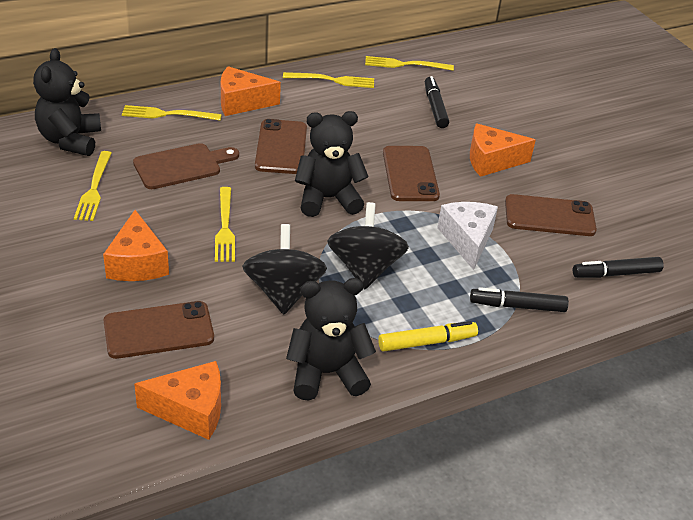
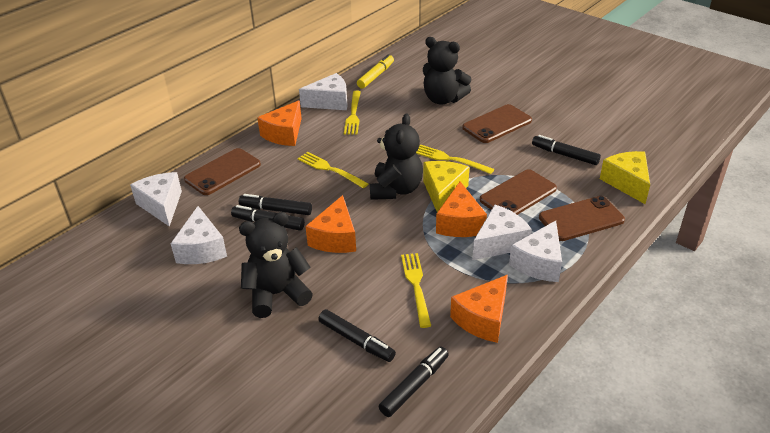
black marker: [425,76,449,128] [470,287,569,312] [573,257,664,278] = 3 -> [231,205,305,231] [239,194,312,215] [318,309,396,362] [379,347,449,417] [532,135,601,165] = 5
black spinning top: [242,224,327,314] [327,202,409,289] = 2 -> none = 0
brown cutting board: [133,143,239,189] = 1 -> none = 0
white cheese: [437,202,498,270] = 1 -> [130,172,182,227] [171,206,227,264] [299,73,348,110] [472,205,532,260] [509,221,562,282] = 5
yellow cheese: none = 0 -> [423,161,469,212] [600,151,650,204] = 2
yellow fork: [74,151,112,221] [122,105,222,121] [215,187,235,262] [283,72,374,88] [365,56,454,71] = 5 -> [298,152,369,188] [344,91,361,135] [401,253,431,328] [416,144,494,174] = 4

